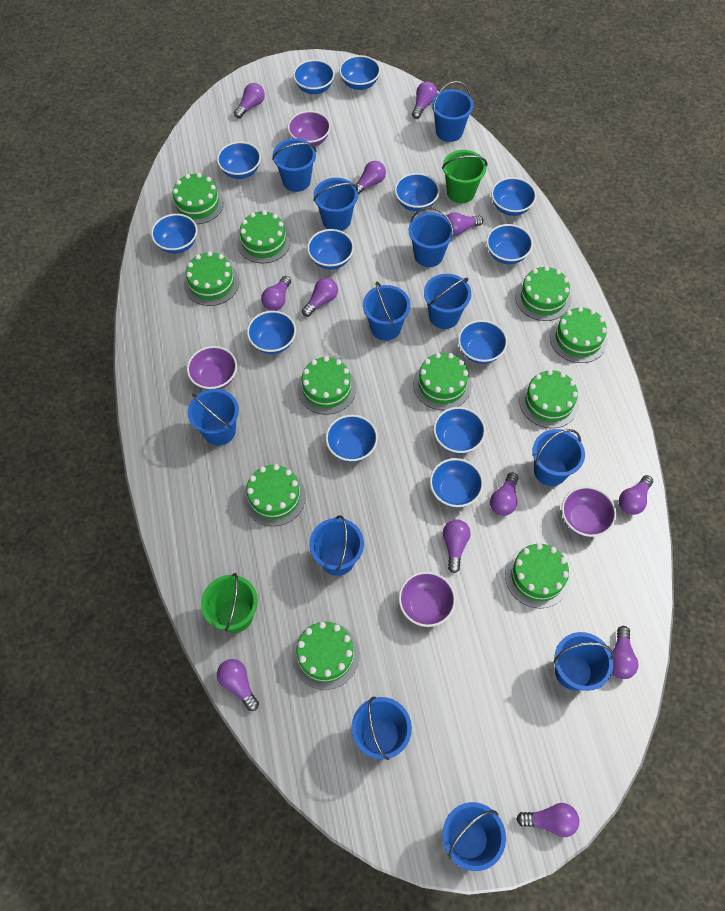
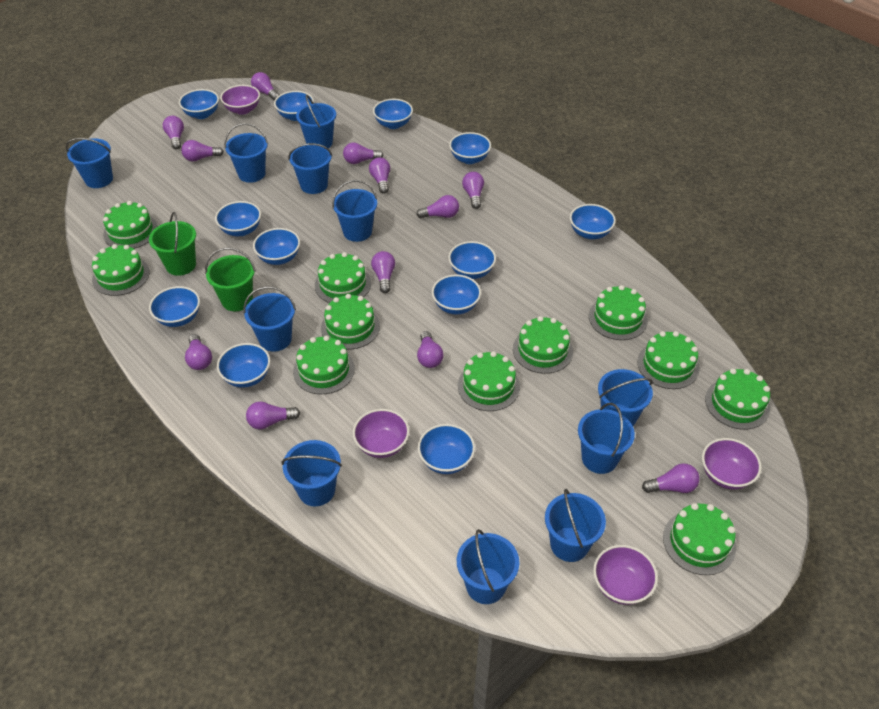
blue bowl: [151,214,197,254] [217,141,261,179] [247,311,296,354] [293,60,335,94] [307,229,354,270] [326,415,378,462] [339,55,381,90] [395,173,440,211] [430,458,483,508] [433,407,486,454] [458,320,508,364] [486,224,533,264] [491,177,537,216] = 13 -> [149,286,200,327] [179,89,219,119] [215,201,261,236] [217,343,270,388] [253,228,300,265] [274,91,314,121] [373,99,413,129] [418,424,475,474] [432,275,481,314] [448,241,496,279] [449,132,491,164] [570,204,616,239] = 12
blue bucket: [188,389,239,446] [272,138,316,192] [309,515,364,576] [313,178,358,231] [352,697,412,760] [363,281,411,341] [409,207,454,267] [424,274,471,329] [432,81,474,142] [442,802,506,871] [532,429,585,486] [554,632,614,691] = 12 -> [66,138,113,188] [224,123,268,183] [243,286,296,352] [281,440,342,506] [288,143,332,194] [296,95,336,148] [332,180,377,242] [457,529,519,604] [545,489,606,562] [578,403,635,474] [598,369,653,426] = 11

